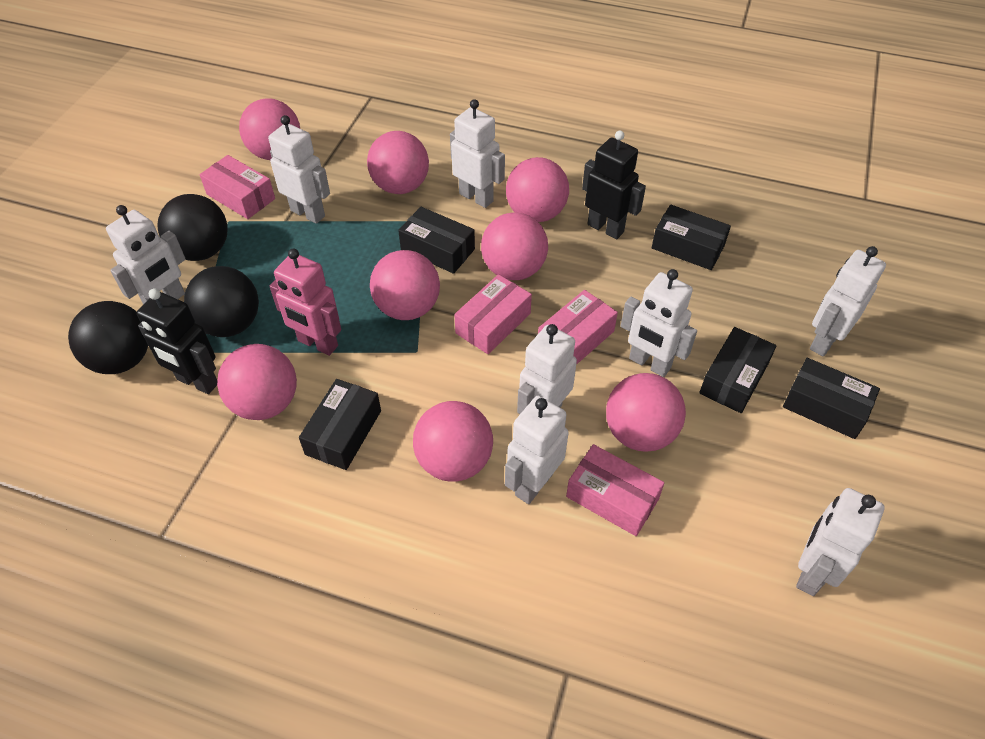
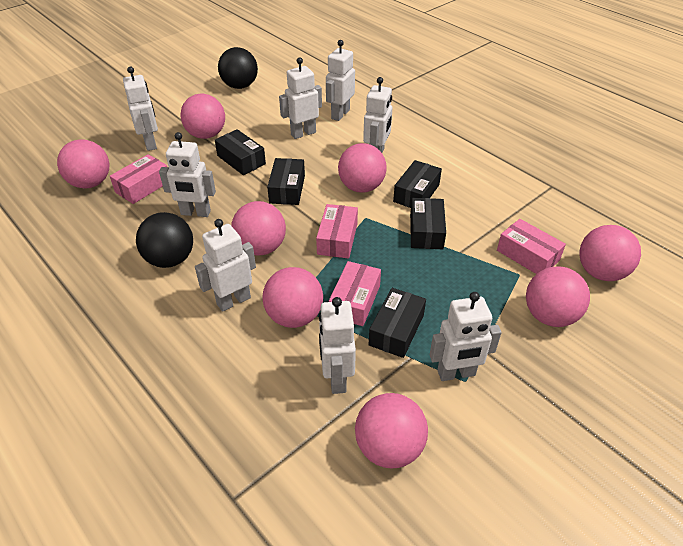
black ball: [68,301,148,374] [158,194,228,261] [184,266,259,337] = 3 -> [136,212,193,268] [218,47,258,89] = 2
black robot: [137,288,217,394] [582,130,646,239] = 2 -> none = 0
pink robot: [270,249,341,356] = 1 -> none = 0

